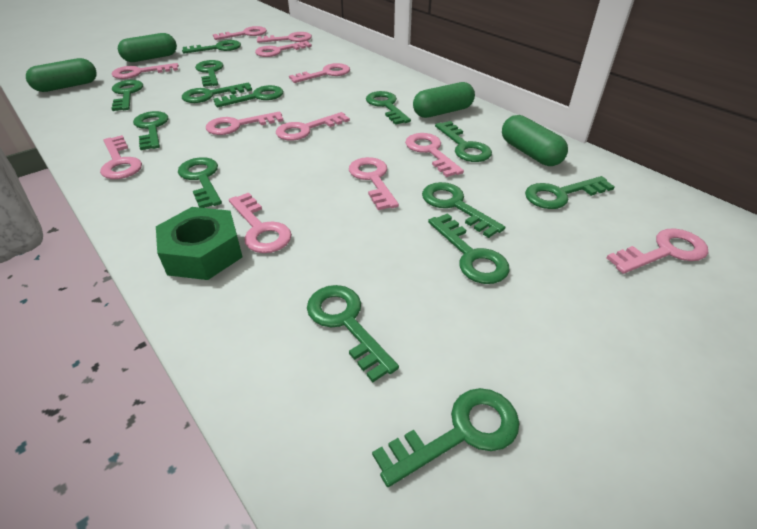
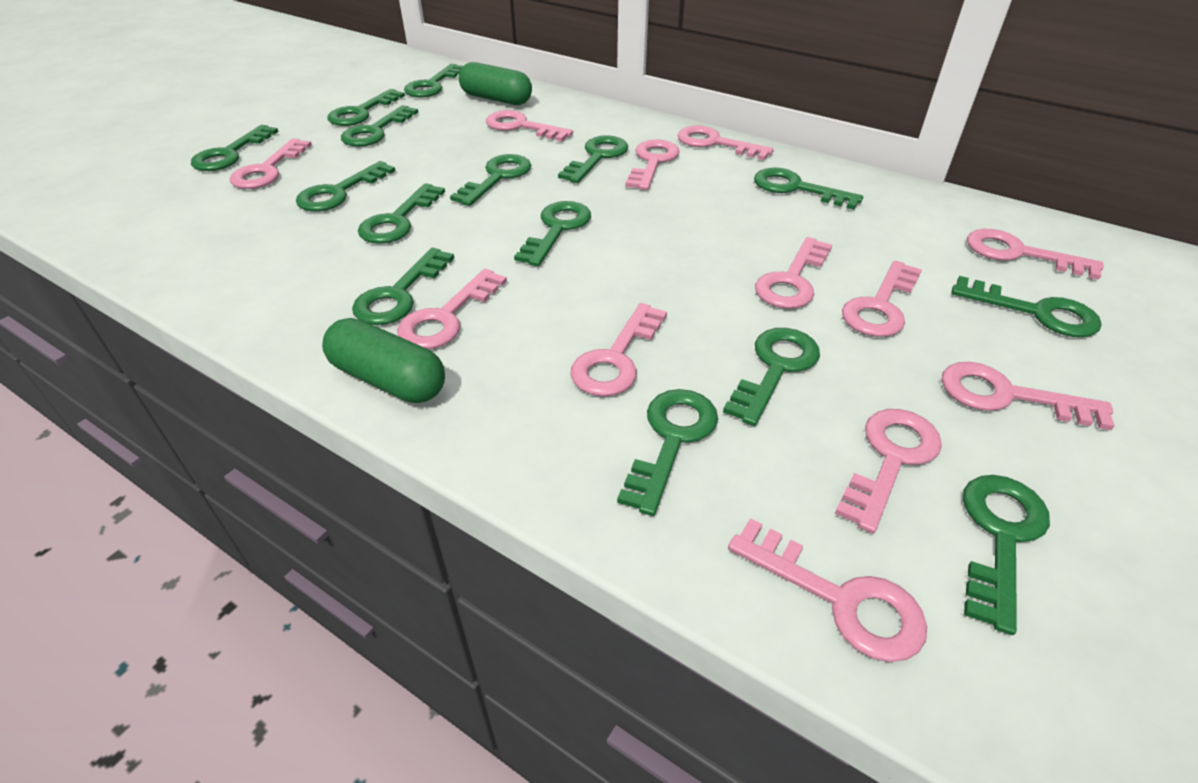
green capsule: [26,58,97,92] [118,33,177,62] [413,82,475,118] [502,115,568,166] = 4 -> [322,318,445,403] [459,62,532,105] = 2
green key: [111,80,143,111] [133,111,168,150] [178,157,222,208] [182,40,241,53] [182,83,252,103] [195,60,223,87] [213,85,283,107] [307,285,399,382] [366,91,411,125] [372,388,520,487] [422,182,505,238] [428,213,510,284] [435,121,492,162] [525,176,615,209] = 14 -> [191,125,279,171] [296,161,396,211] [327,89,405,126] [341,105,418,147] [352,248,454,325] [358,183,445,244] [404,64,463,98] [450,154,531,206] [514,201,591,266] [558,135,628,183] [617,389,718,516] [723,328,820,426] [754,167,863,210] [951,276,1102,337] [963,475,1050,635] = 15
green nut: [156,207,243,280] = 1 -> none = 0

